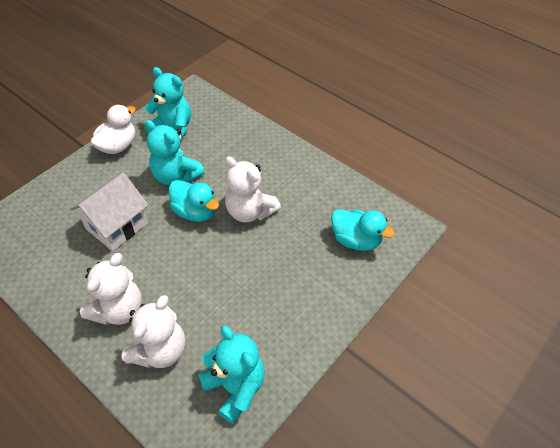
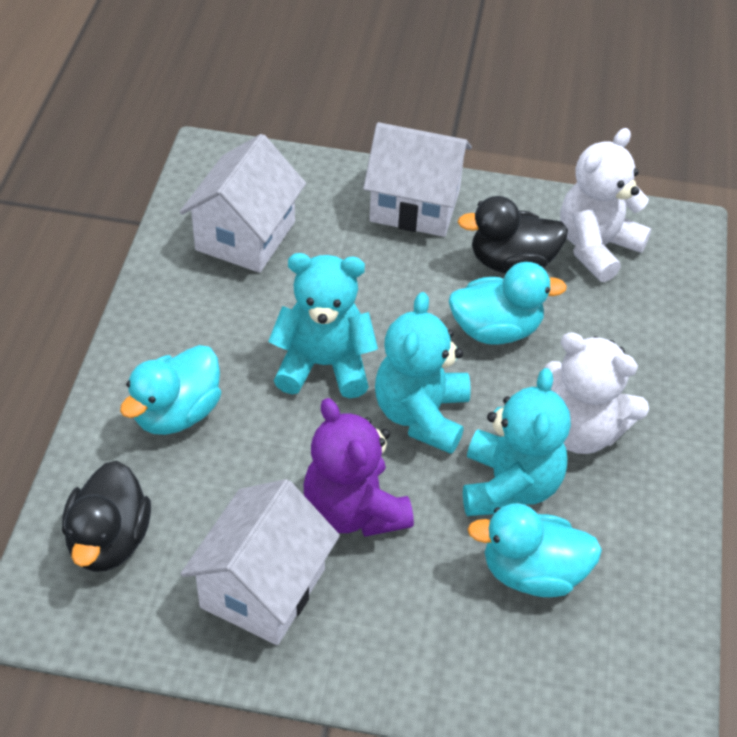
black duck: none = 0 -> [62,461,151,572] [458,196,568,274] = 2
purple teddy bear: none = 0 -> [303,398,414,537] = 1
turquoise duck: [169,180,219,222] [331,209,395,251] = 2 -> [120,345,221,435] [449,262,567,345] [467,503,602,597] = 3
white duck: [91,105,136,154] = 1 -> none = 0
white house: [70,173,148,251] = 1 -> [180,134,306,273] [181,479,340,645] [363,122,472,237] = 3
white teddy bear: [80,253,142,325] [121,295,185,368] [225,156,281,223] = 3 -> [545,332,649,454] [560,128,651,282] = 2

